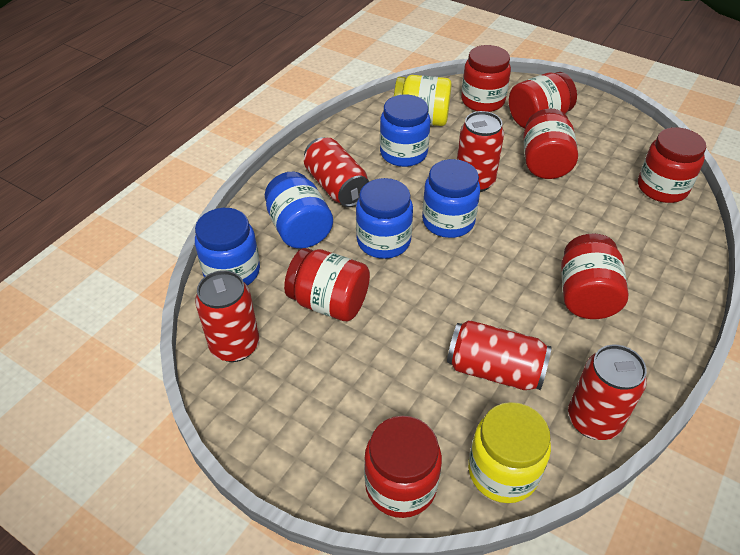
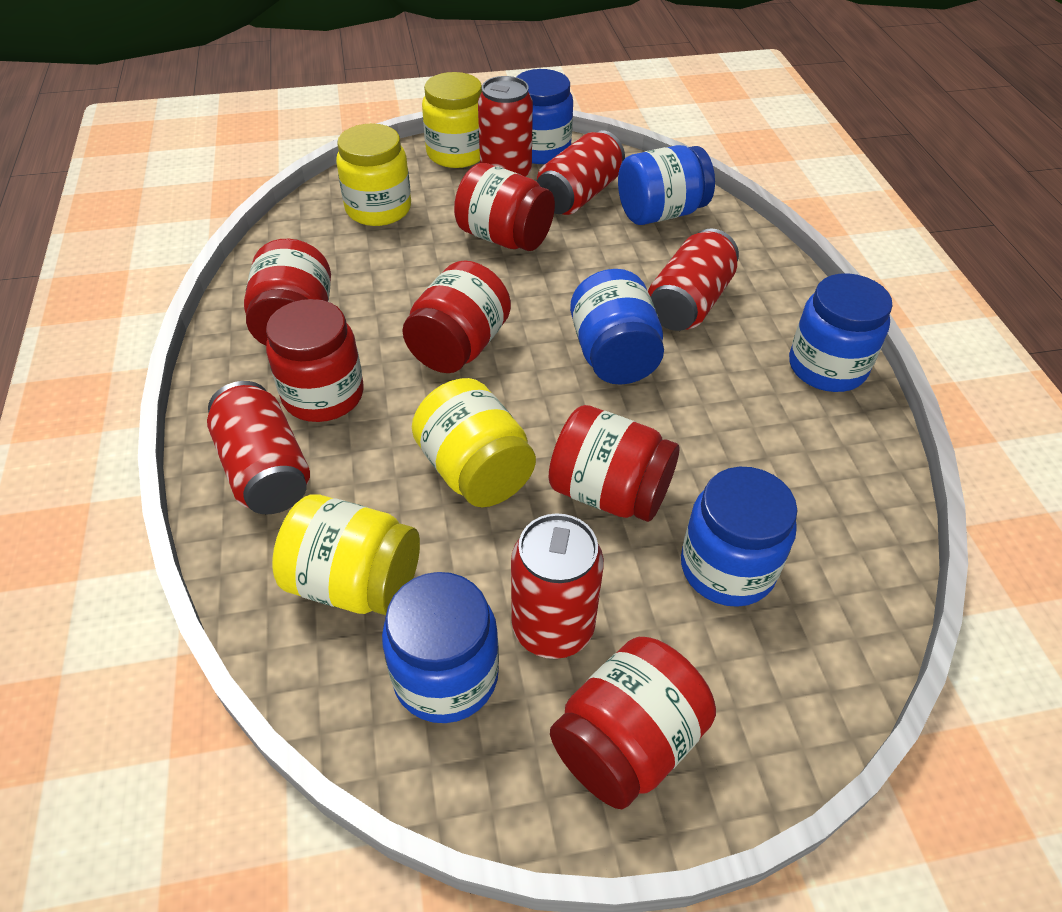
blue jar: [195,208,260,286] [265,172,333,249] [356,178,413,259] [380,94,430,167] [422,159,480,238] = 5 -> [382,572,499,723] [517,69,573,164] [570,269,664,385] [618,145,715,225] [681,467,798,607] [789,273,892,392] = 6
red jar: [284,248,370,321] [364,416,442,518] [461,45,511,112] [509,72,577,129] [523,108,578,179] [561,233,628,319] [638,127,706,203] = 7 -> [244,239,331,346] [266,299,364,422] [402,260,511,373] [454,163,555,251] [549,405,680,522] [550,637,716,809] = 6
yellow jar: [394,75,452,126] [468,402,551,503] = 2 -> [272,494,420,615] [336,123,411,226] [412,378,536,507] [422,72,482,168] = 4

